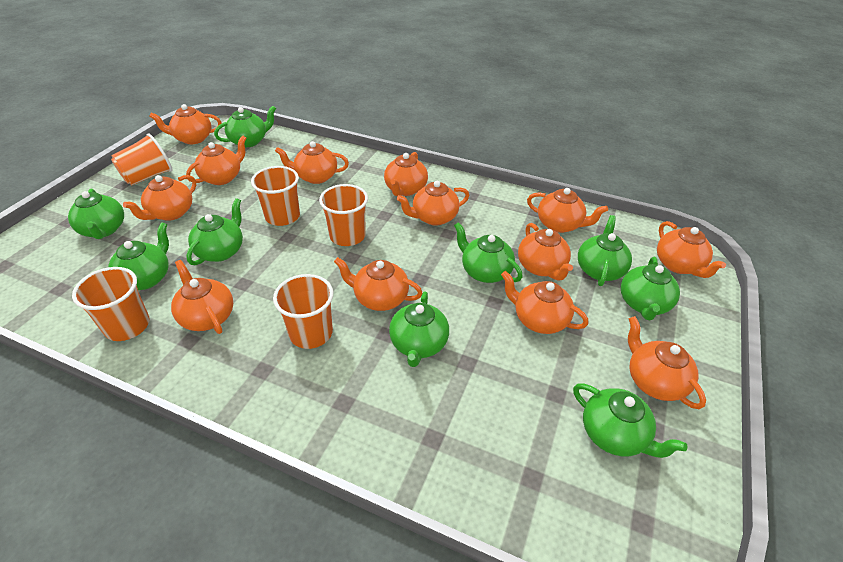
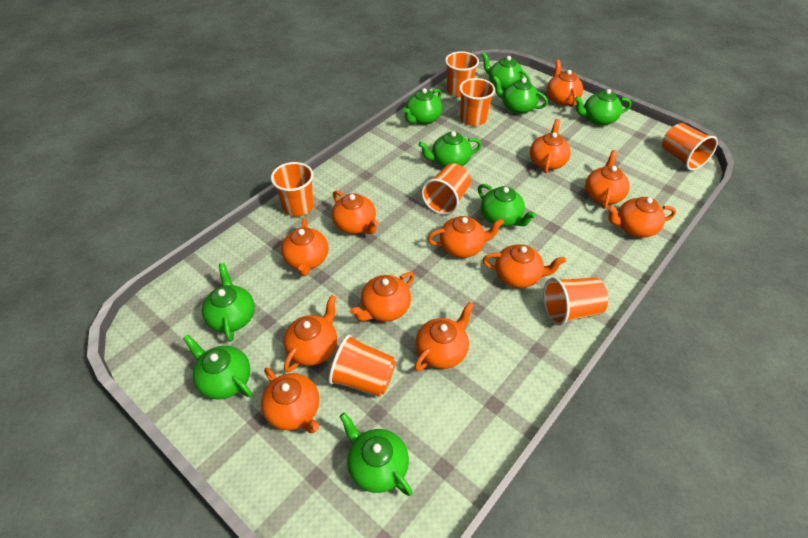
orange cup: [72,267,150,341] [111,133,173,185] [251,166,300,226] [273,274,333,349] [319,184,368,246] = 5 -> [271,162,314,217] [329,334,396,397] [421,163,471,215] [445,51,479,97] [459,78,495,126] [543,277,608,326] [662,123,718,171] = 7
orange teapot: [123,175,196,221] [149,104,222,144] [171,260,233,334] [186,135,247,185] [275,141,349,184] [334,257,422,311] [384,152,428,196] [397,181,469,225] [501,271,588,334] [518,223,573,281] [527,188,608,233] [628,316,706,409] [657,221,726,278] = 13 -> [261,368,319,433] [281,218,328,276] [283,295,337,372] [332,191,379,234] [350,272,414,322] [414,302,474,371] [427,216,504,258] [483,244,566,288] [530,119,571,173] [547,60,583,107] [585,150,630,209] [607,197,676,237] = 12

